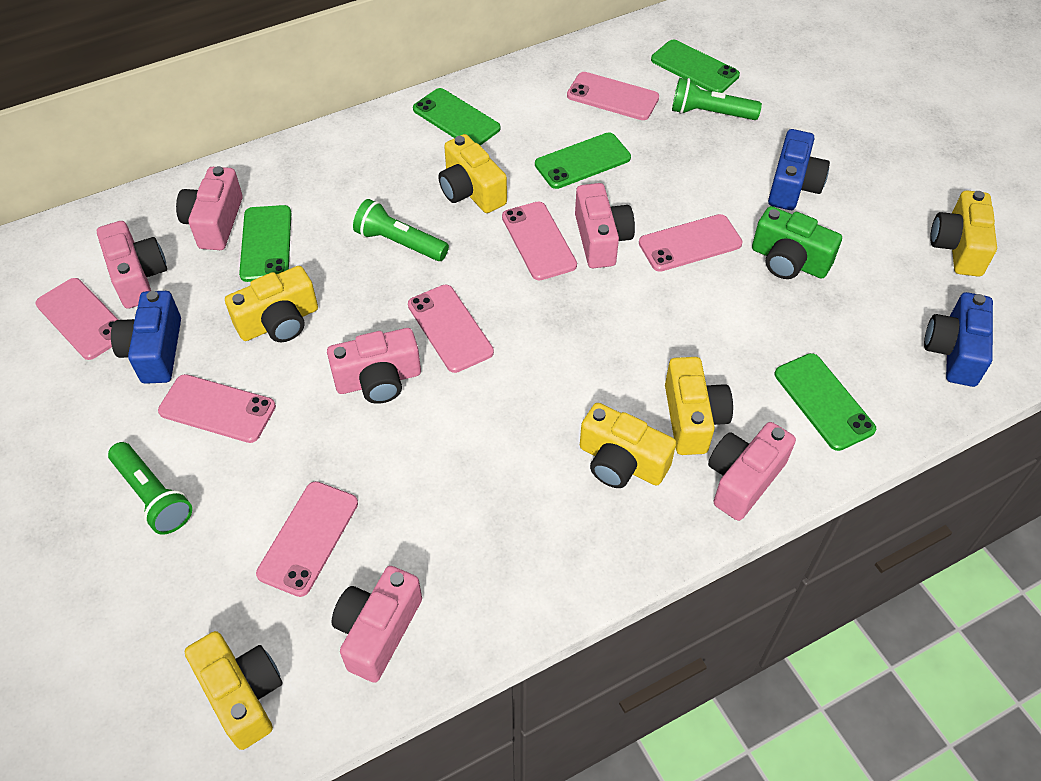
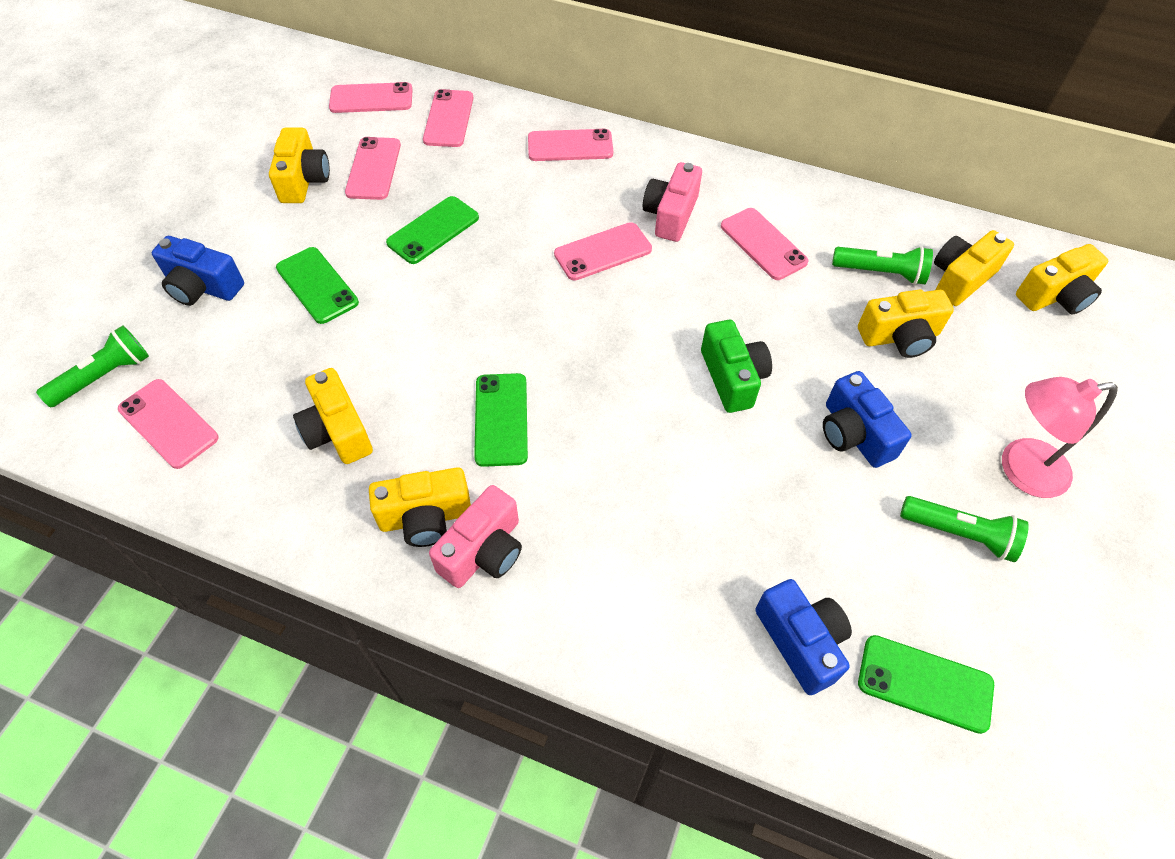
green phone: [239,205,291,282] [413,88,501,146] [535,133,631,189] [651,40,740,93] [775,353,876,451] = 5 -> [276,247,359,324] [386,196,479,264] [474,373,528,467] [858,635,994,734] = 4
pink camera: [97,221,167,309] [176,166,243,250] [327,328,421,404] [331,566,422,683] [575,183,635,268] [708,422,796,521] = 6 -> [429,485,522,588] [643,162,702,242] = 2
pink lamp: none = 0 -> [1002,377,1118,498] = 1

